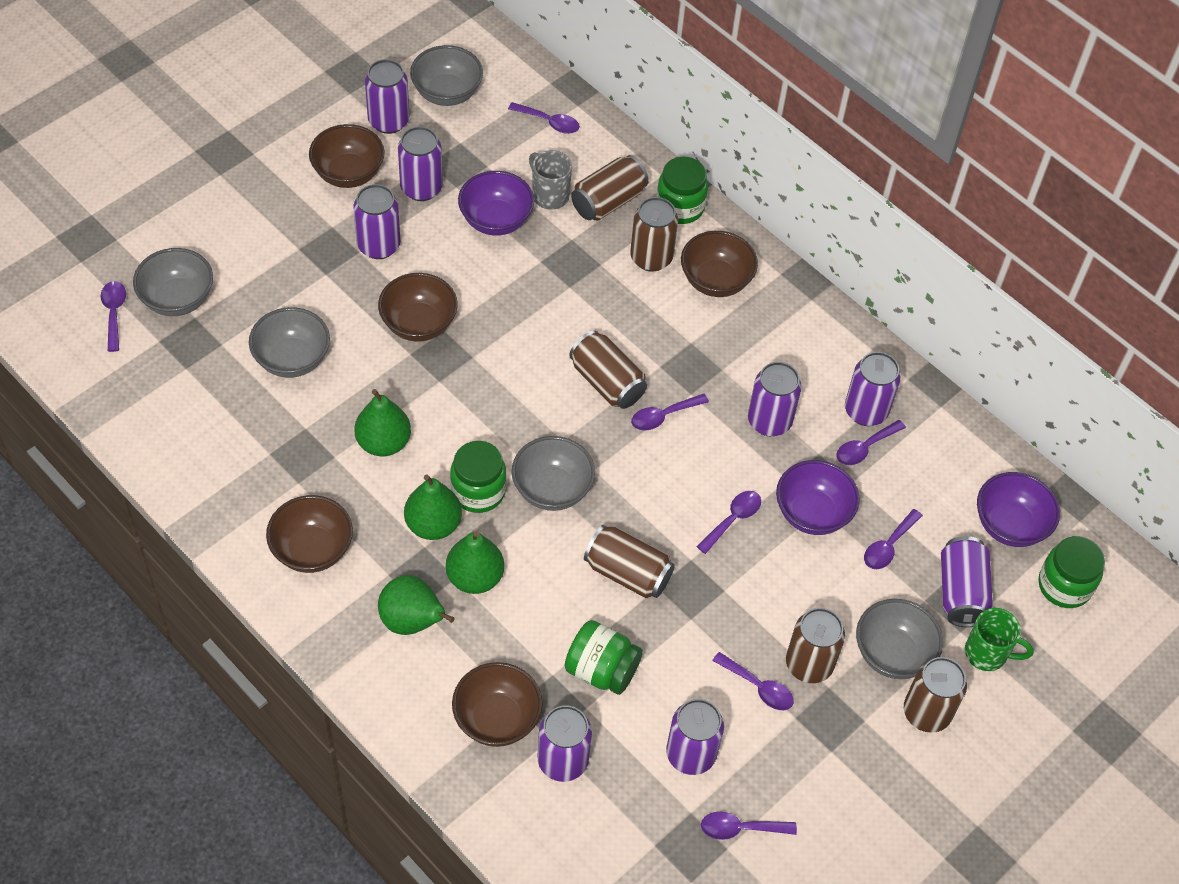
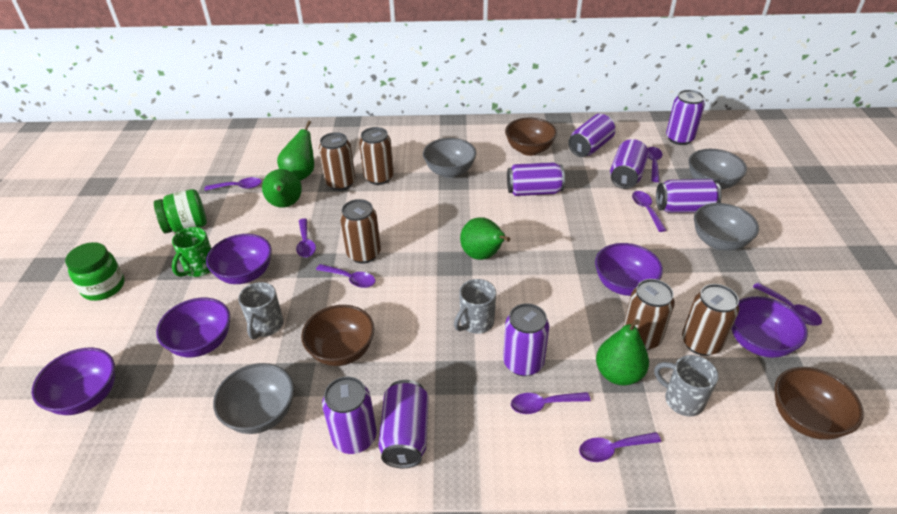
brown bowl: [266,495,353,573] [309,124,385,188] [378,273,458,342] [452,662,542,747] [681,231,758,297] = 5 -> [301,305,374,366] [505,118,557,156] [774,367,864,440] = 3
brown can: [569,330,647,409] [571,155,649,221] [584,525,675,599] [630,197,678,272] [786,608,845,683] [904,657,967,733] = 6 -> [319,132,355,191] [340,199,381,264] [359,127,394,185] [623,279,675,350] [682,284,739,356] = 5
green jar: [450,441,506,513] [565,620,643,695] [656,156,708,224] [1038,536,1105,608] = 4 -> [65,242,124,301] [154,189,207,234] = 2
grey bowl: [133,248,213,316] [249,307,330,378] [410,45,483,106] [512,436,595,511] [856,599,943,679] = 5 -> [213,363,294,434] [423,138,476,178] [689,149,747,189] [694,203,759,251] = 4
grey mug: [529,150,572,210] = 1 -> [238,282,283,339] [454,279,496,334] [654,355,718,416] = 3
purple bowl: [458,171,534,236] [776,460,860,535] [977,472,1060,547] = 3 -> [32,348,115,415] [156,298,230,358] [206,234,272,284] [595,243,663,296] [731,296,808,358] = 5

